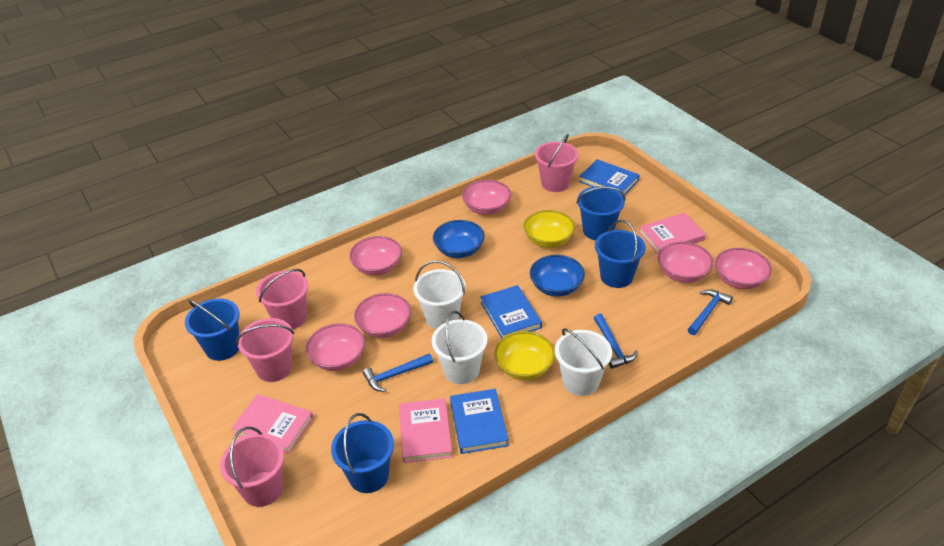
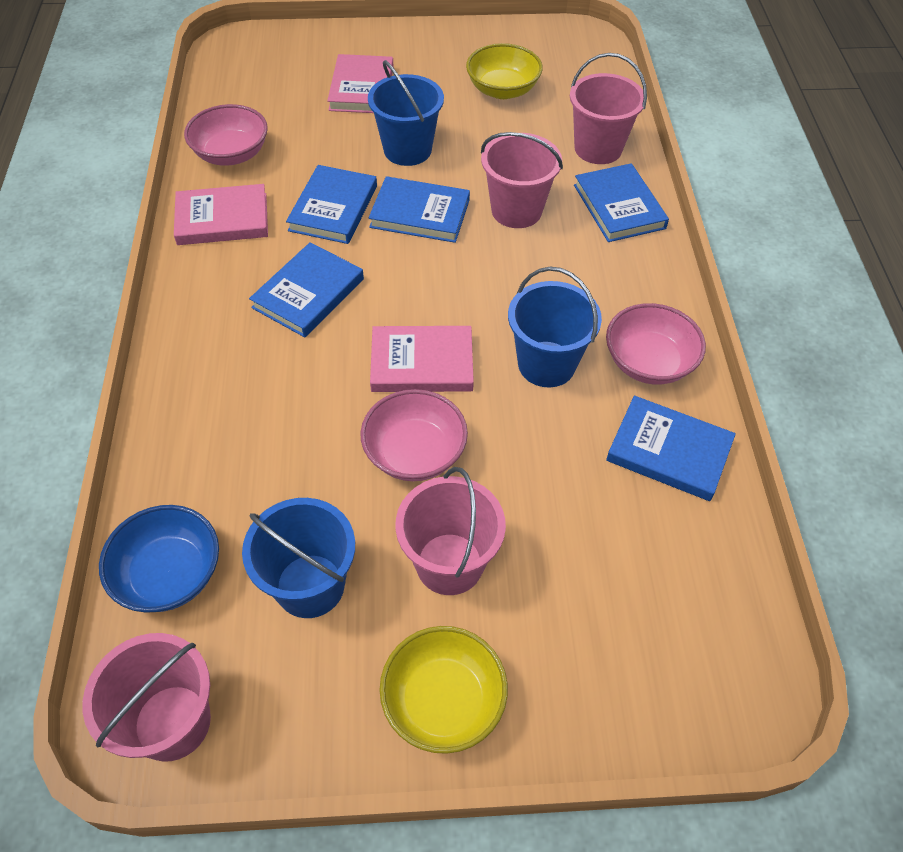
blue book: [450,389,509,454] [480,285,542,338] [579,159,639,196] = 3 -> [249,242,364,337] [286,165,377,244] [369,176,470,243] [574,163,669,242] [606,396,736,501] = 5
blue bowl: [433,220,485,258] [530,255,585,297] = 2 -> [99,505,219,613] = 1
blue bucket: [185,298,239,361] [331,413,394,493] [576,186,625,240] [595,220,646,288] = 4 -> [242,498,355,618] [368,60,444,166] [508,267,602,387] = 3
blue hammer: [363,353,433,392] [594,314,638,369] [688,289,733,335] = 3 -> none = 0
pink bowl: [306,323,365,371] [349,236,402,276] [354,293,411,338] [462,180,511,215] [658,242,714,283] [715,248,772,289] = 6 -> [184,104,268,166] [360,389,468,481] [606,303,706,385] = 3
white bucket: [413,260,466,329] [432,311,488,384] [555,328,612,396] = 3 -> none = 0

